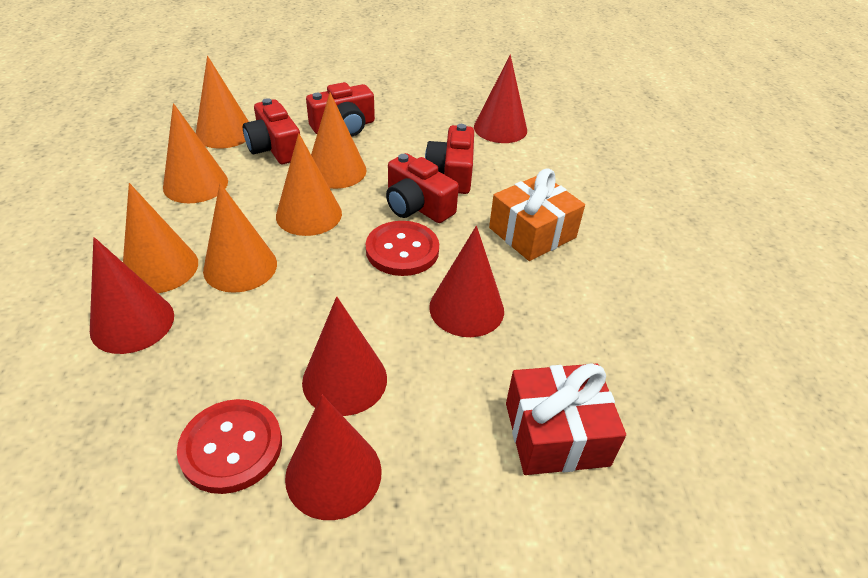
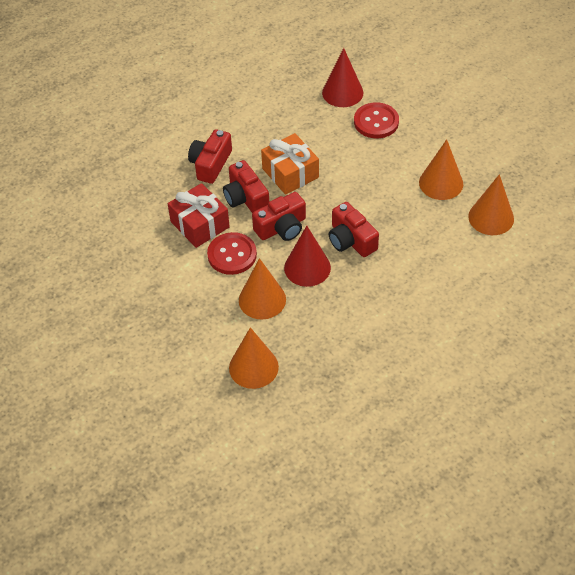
orange cone: [123,183,198,293] [163,103,228,203] [196,56,249,149] [203,183,277,293] [276,133,342,236] [311,92,367,189] = 6 -> [229,327,279,389] [239,258,286,319] [419,139,463,200] [468,174,514,235] = 4
red cone: [90,237,174,354] [285,395,382,520] [302,297,387,416] [429,226,504,337] [474,55,527,143] = 5 -> [284,226,331,287] [322,48,363,107] = 2

